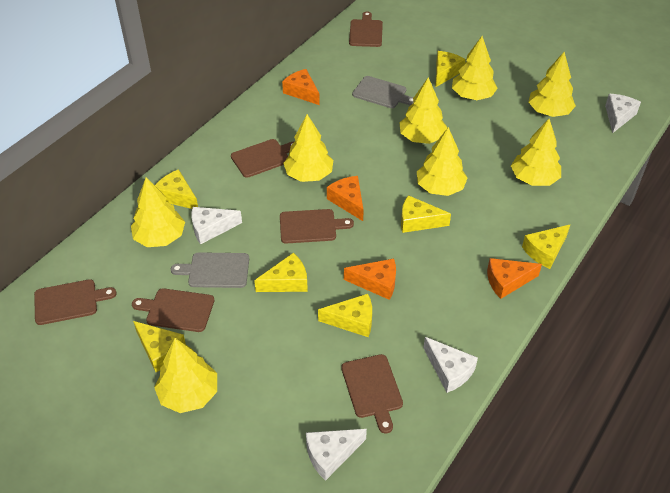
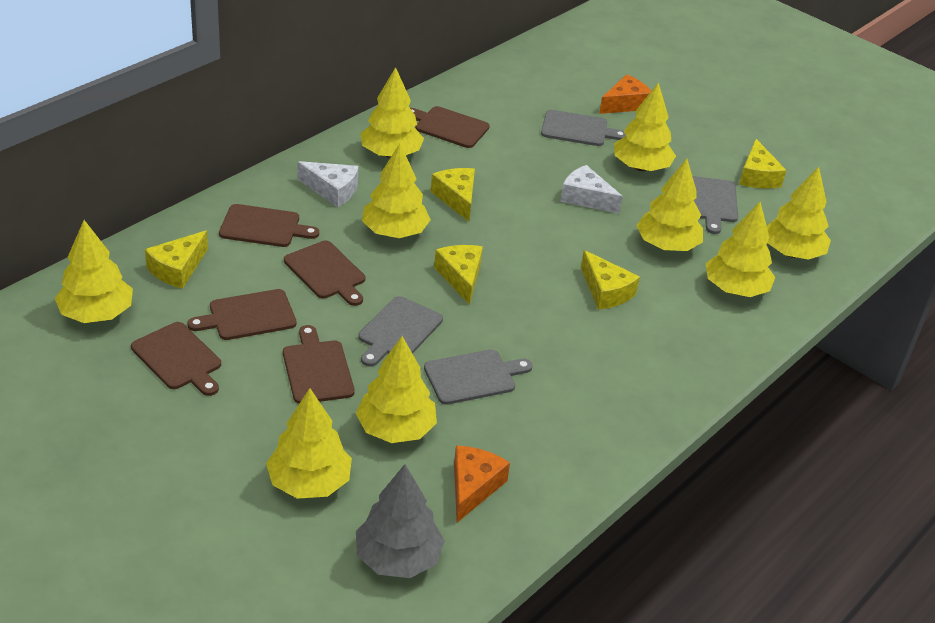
grey cutting board: [171,252,249,288] [352,76,414,108] = 2 -> [358,296,443,367] [424,349,533,405] [541,110,626,146] [692,176,738,234] = 4
grey tree: none = 0 -> [356,464,445,578] = 1
orange cheese: [282,69,320,105] [327,176,364,221] [344,258,396,300] [487,258,542,299] = 4 -> [454,446,510,523] [599,74,651,114] = 2
white cheese: [192,207,242,245] [306,429,367,481] [423,337,478,393] [605,94,641,133] = 4 -> [297,161,358,207] [560,165,623,214] = 2
yellow cheese: [133,321,186,372] [155,169,198,209] [254,253,308,292] [318,294,372,337] [401,195,451,233] [436,51,466,87] [522,224,571,269] = 7 -> [145,231,208,289] [431,168,475,222] [434,245,483,305] [581,250,640,310] [739,139,786,189] = 5
yellow tree: [131,177,185,247] [154,338,217,413] [283,114,333,182] [399,77,447,144] [417,127,467,196] [452,36,498,100] [511,119,561,186] [528,52,576,117] = 8 -> [55,220,133,323] [266,388,352,499] [356,336,437,443] [360,67,424,158] [362,143,431,238] [614,82,676,171] [636,159,703,251] [706,202,775,297] [767,167,831,260] = 9

